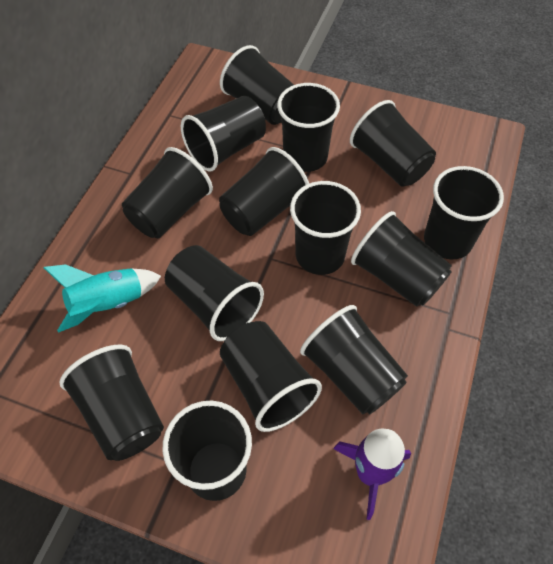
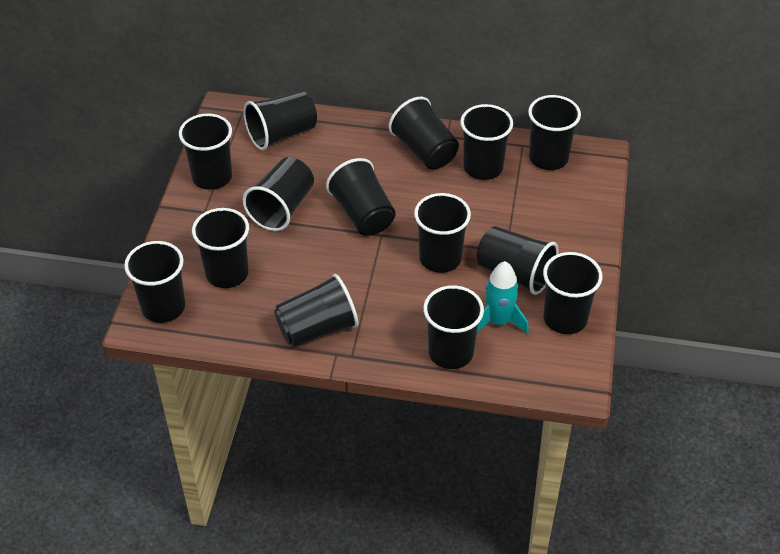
purple rocket: [333,429,411,520] = 1 -> none = 0

